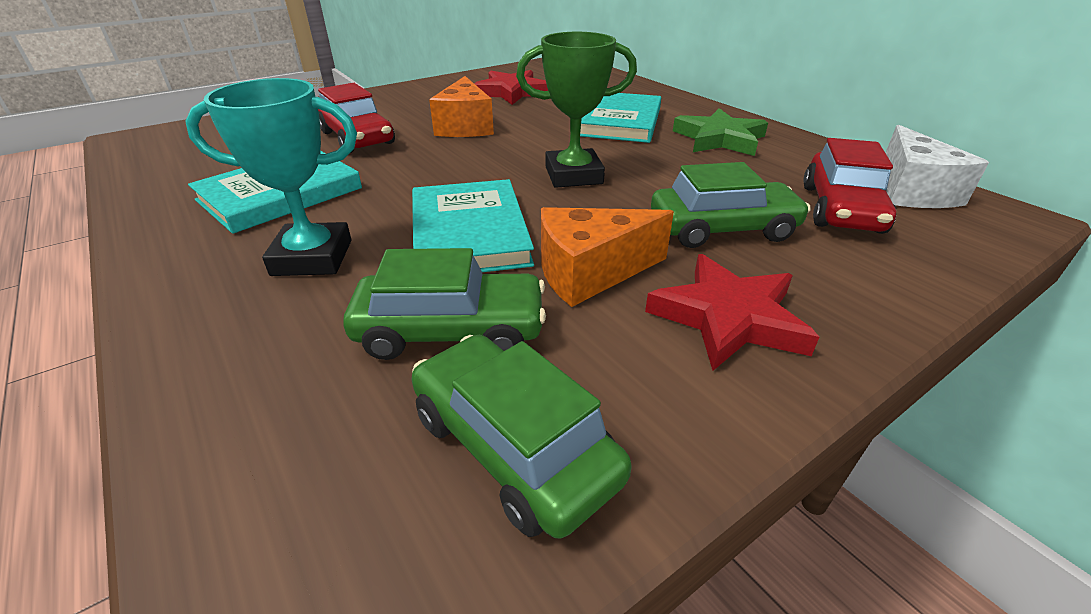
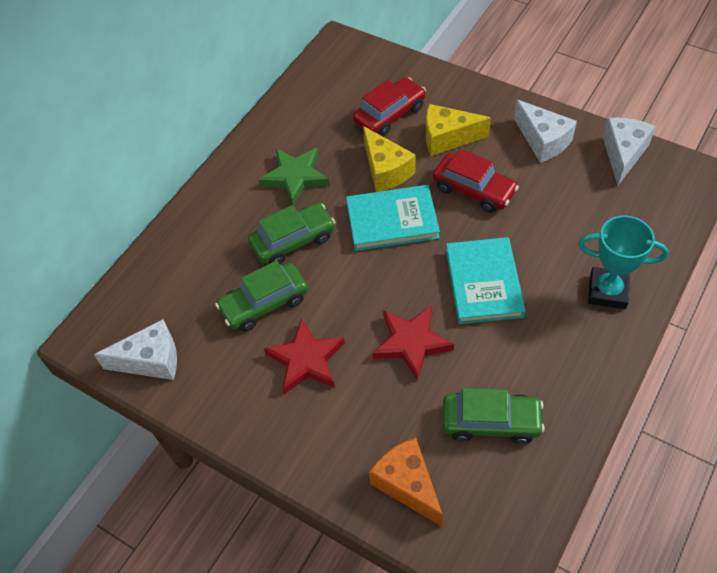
green trophy: [516,32,637,188] = 1 -> none = 0
orange cheese: [429,76,494,137] [541,207,674,307] = 2 -> [369,437,443,526] = 1
turquoise book: [188,151,362,234] [412,179,534,272] [580,93,661,143] = 3 -> [346,185,440,251] [446,237,526,324] = 2
white cheese: [886,125,989,208] = 1 -> [94,319,177,380] [514,100,577,163] [603,118,656,185] = 3
yellow cheese: none = 0 -> [363,126,415,192] [426,104,491,156] = 2

